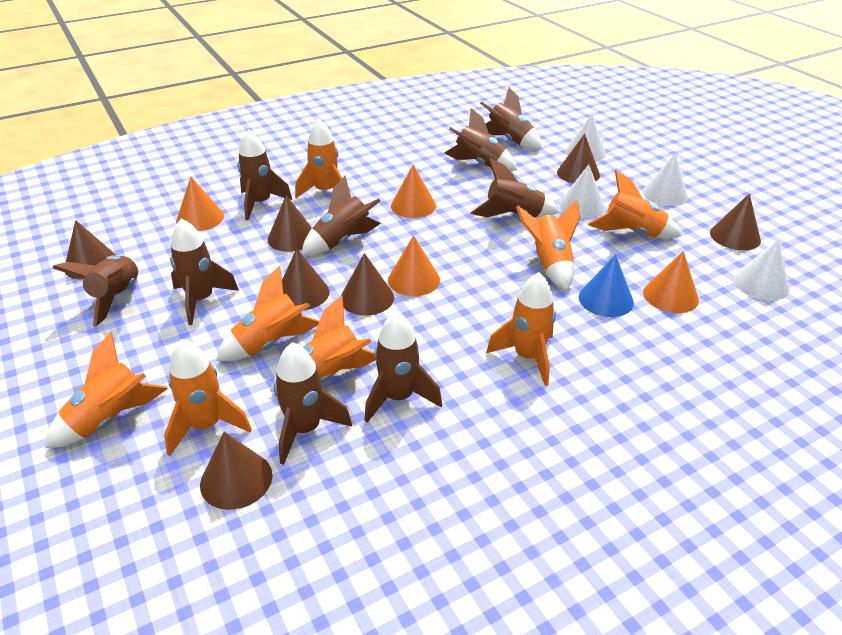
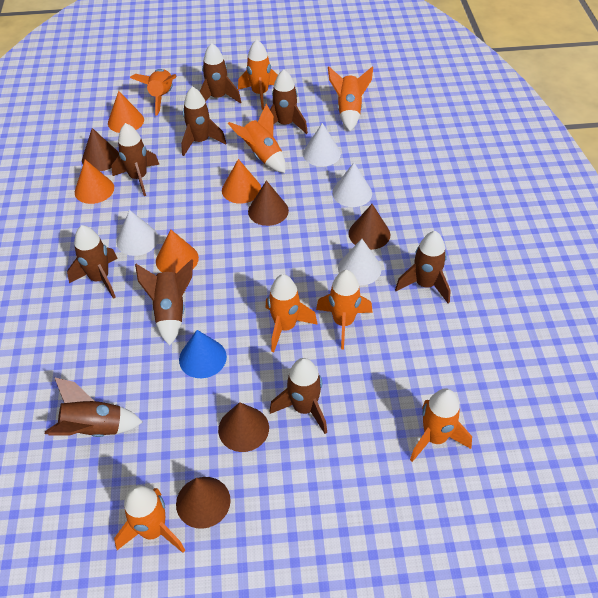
brown cone: [65,220,117,279] [200,432,272,510] [268,195,312,252] [282,248,330,310] [341,253,394,316] [557,134,600,184] [710,194,761,250] = 7 -> [82,128,119,171] [176,477,231,529] [218,402,269,452] [248,180,289,226] [349,204,390,250] = 5

